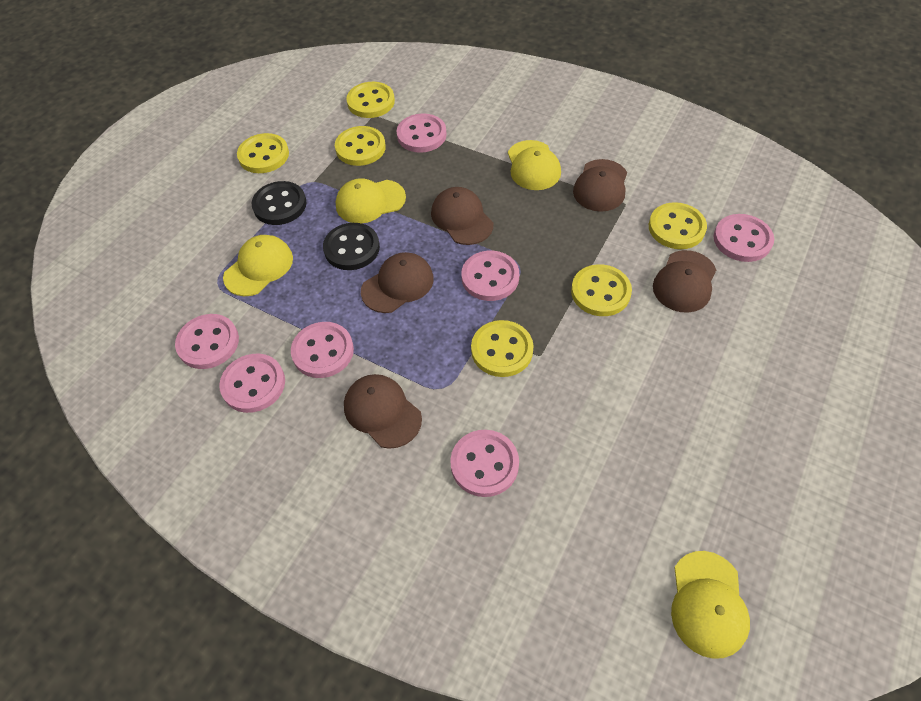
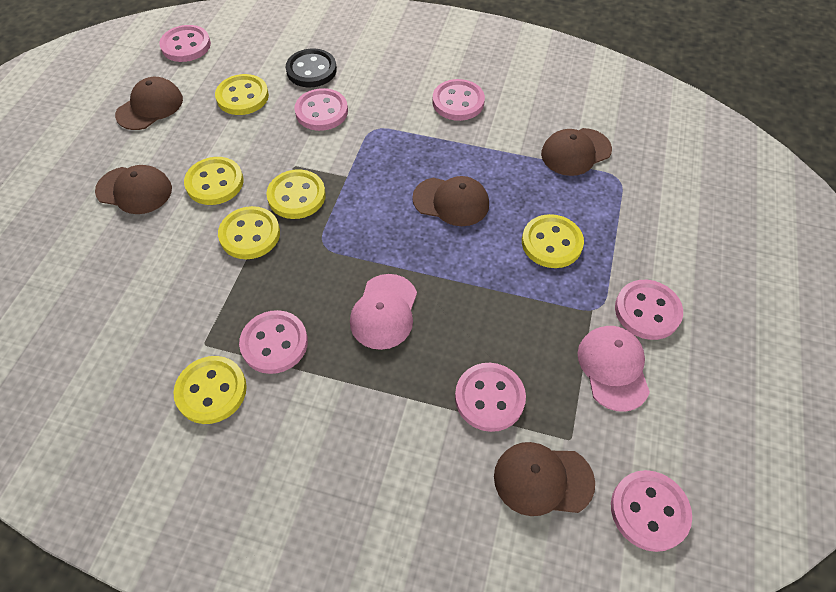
black button: [252,181,307,225] [323,223,380,270] = 2 -> [286,48,337,87] = 1
pink cap: none = 0 -> [350,274,417,350] [578,326,650,412] = 2
yellow cap: [223,235,293,296] [336,178,406,224] [508,140,561,190] [671,551,750,659] = 4 -> none = 0

